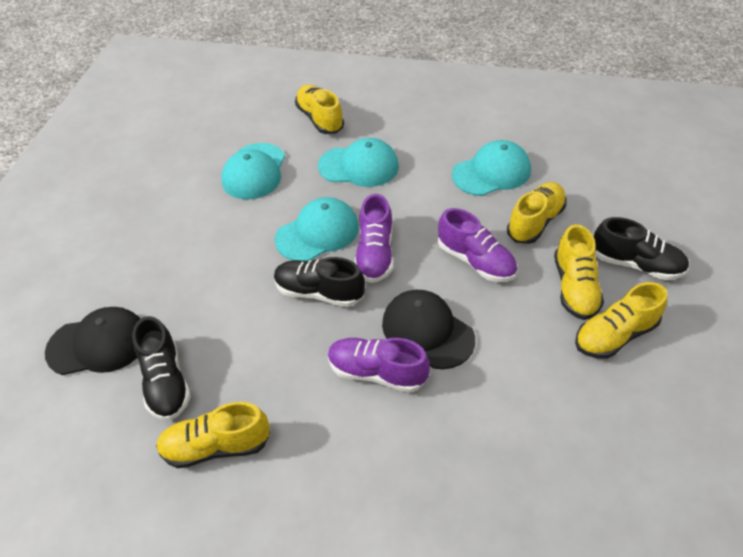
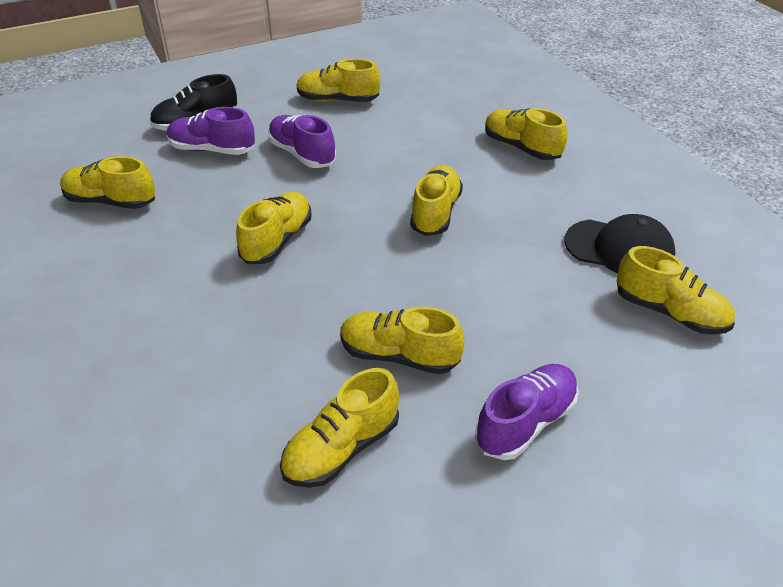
black cap: [45,307,140,375] [382,290,475,369] = 2 -> [564,214,675,273] = 1
black shoe: [132,316,191,421] [274,257,365,307] [594,217,689,280] = 3 -> [150,74,237,131] = 1
turquoise cap: [221,143,285,199] [275,197,359,261] [318,138,399,187] [452,140,531,196] = 4 -> none = 0
yellow shoe: [156,402,270,468] [295,85,344,134] [507,182,567,244] [554,224,604,320] [575,282,668,359] = 5 -> [60,156,155,209] [236,192,311,264] [280,368,399,488] [297,59,380,102] [340,307,464,374] [410,165,463,236] [485,108,567,160] [617,246,735,335] = 8

